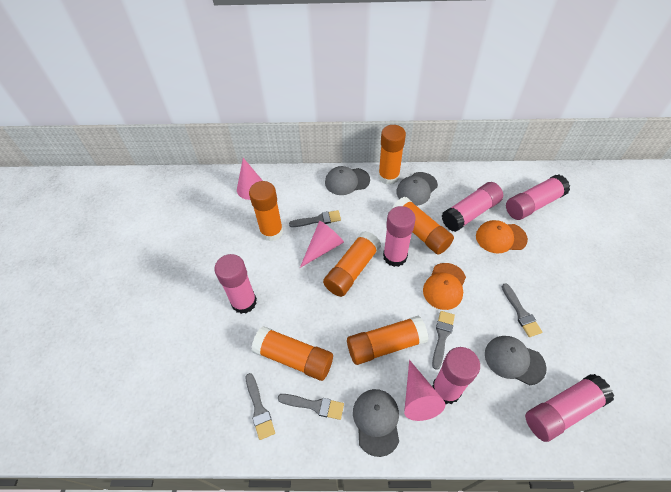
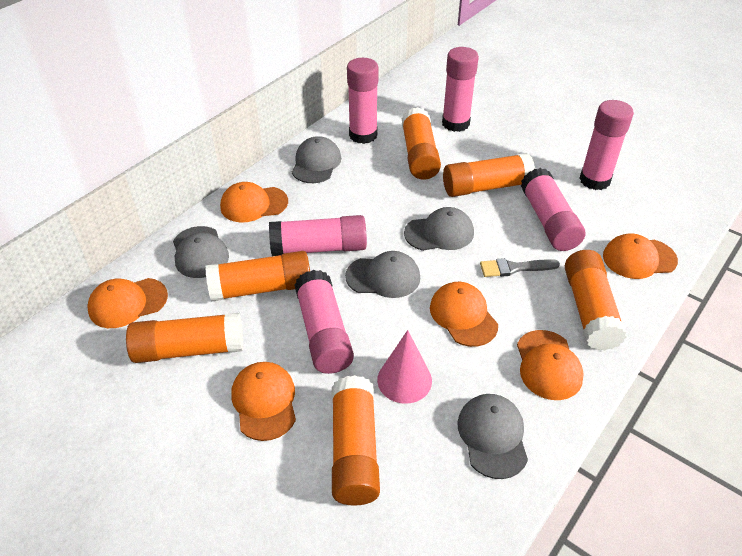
grey brush: [246,373,275,440] [278,394,344,420] [289,210,341,227] [432,311,455,370] [502,283,542,337] = 5 -> [480,258,560,277] = 1
grey cap: [325,166,370,195] [353,389,399,457] [396,172,438,206] [485,336,547,385] = 4 -> [173,226,229,278] [292,136,341,183] [345,251,420,298] [404,207,474,251] [457,394,528,479] = 5
orange cap: [423,263,466,310] [476,220,528,254] = 2 -> [88,278,168,328] [220,182,288,222] [231,362,296,441] [430,282,498,347] [517,330,584,400] [603,233,678,279] = 6
pink cone: [237,158,263,200] [300,221,344,268] [404,360,446,421] = 3 -> [377,330,432,404] = 1

